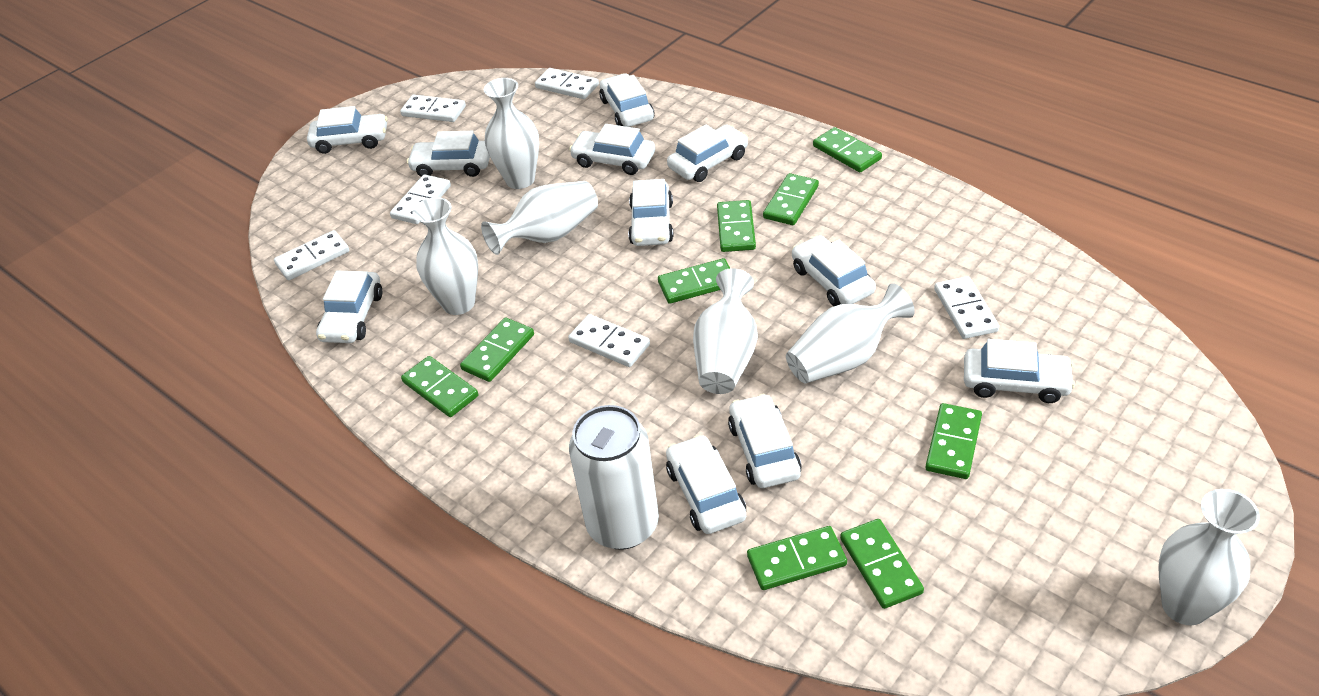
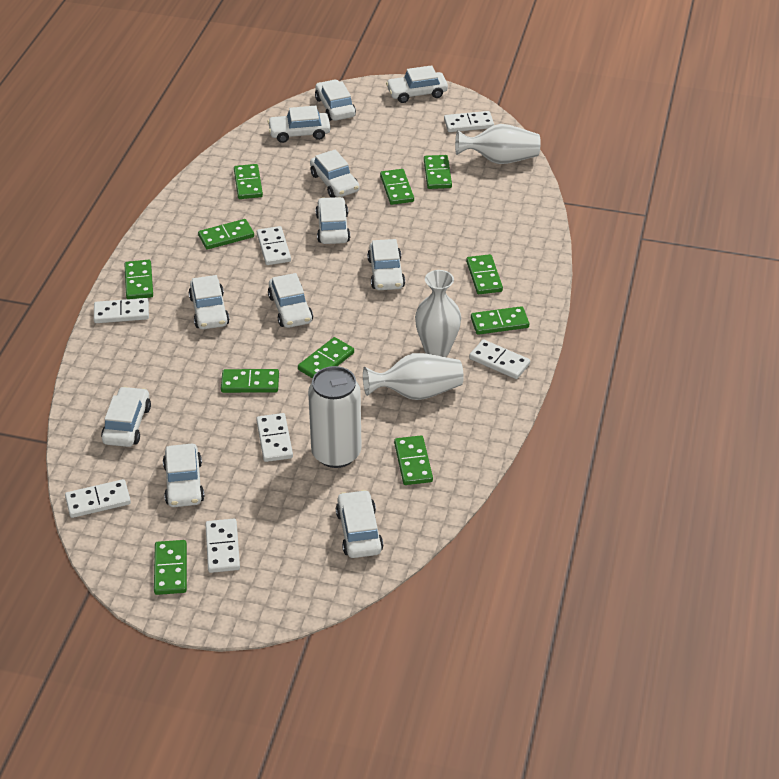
green domino: [401,356,478,417] [460,318,534,382] [658,258,731,304] [717,200,756,252] [747,526,847,590] [763,173,819,225] [813,127,882,172] [840,519,924,609] [926,403,982,479] = 9 -> [124,260,153,299] [154,540,187,595] [198,219,254,250] [221,369,279,393] [234,164,263,199] [298,337,354,378] [380,169,414,205] [394,435,433,485] [424,155,452,189] [466,254,503,294] [471,306,529,335] = 11
white domino: [274,230,349,280] [390,174,451,224] [400,95,466,122] [535,68,599,99] [568,314,650,367] [934,276,999,339] = 6 -> [65,479,131,518] [94,298,149,323] [205,519,240,573] [256,413,293,462] [257,226,291,265] [444,111,494,132] [469,339,530,379] = 7
white vase: [412,197,478,315] [481,181,598,255] [484,78,539,189] [693,268,758,394] [786,283,915,383] [1158,489,1260,625] = 6 -> [363,353,464,400] [415,270,461,357] [455,124,541,164] = 3

